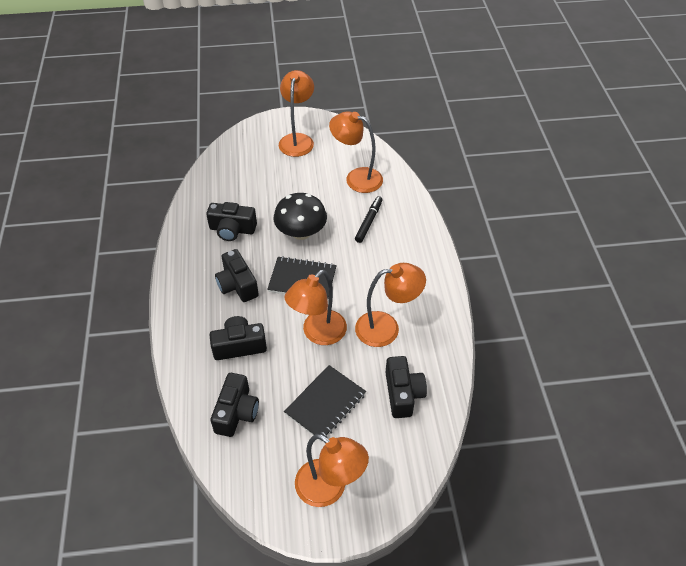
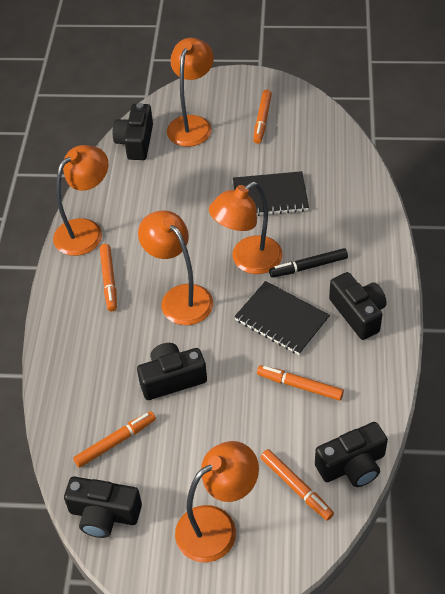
black mushroom: [274,193,327,240] = 1 -> none = 0
orange marker: none = 0 -> [73,411,156,468] [100,244,117,311] [253,89,272,144] [257,365,344,401] [261,449,334,521] = 5

